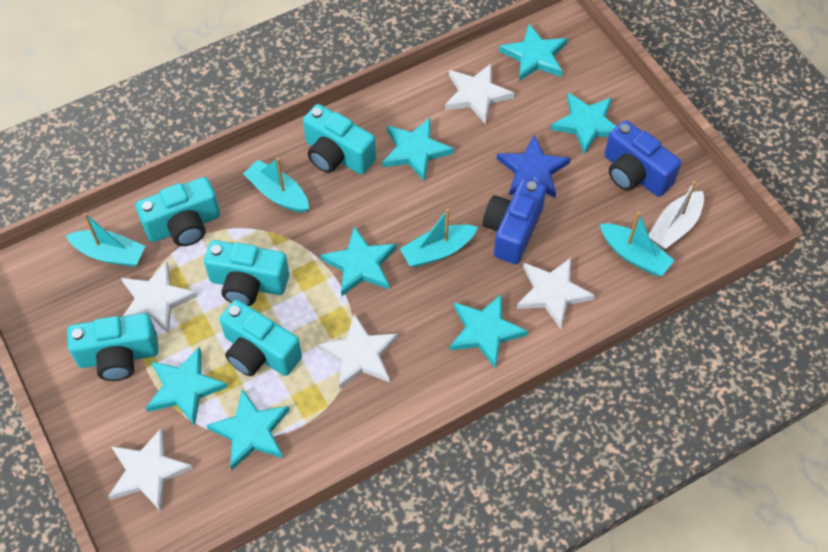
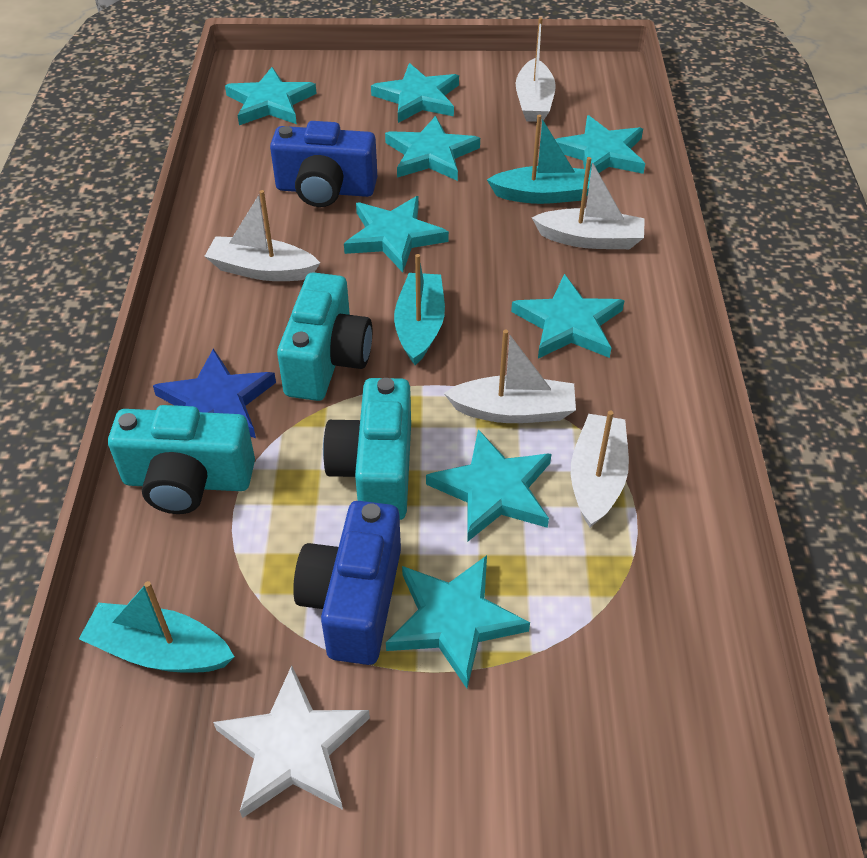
turquoise boat: [66,213,146,267] [243,157,309,213] [400,209,478,267] [600,212,675,276] = 4 -> [79,581,234,673] [394,254,445,365] [487,115,591,204] = 3
turquoise camera: [67,313,159,381] [135,177,220,246] [204,240,289,306] [219,300,302,376] [303,104,376,174] = 5 -> [108,405,255,514] [277,272,372,401] [323,378,411,520] = 3
turquoise star: [146,347,228,426] [206,389,289,470] [320,226,397,296] [382,118,454,181] [450,294,528,369] [499,24,567,81] [550,93,617,155] = 7 -> [225,67,317,125] [344,196,449,272] [371,63,459,123] [385,116,480,181] [386,555,530,688] [426,429,551,542] [511,274,625,359] [555,115,645,174] = 8
white boat: [649,181,704,249] = 1 -> [204,190,320,281] [444,329,576,423] [516,18,556,122] [531,157,645,249] [571,411,629,527] = 5
white star: [108,428,193,512] [121,261,197,334] [318,314,398,389] [445,64,514,124] [517,258,595,329] = 5 -> [213,665,370,818] = 1

